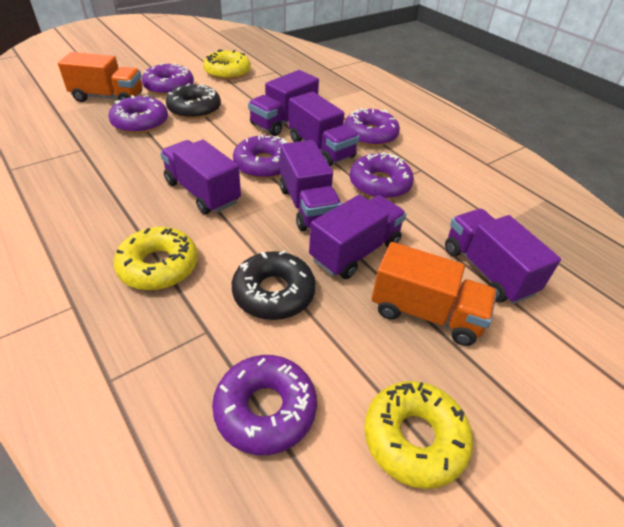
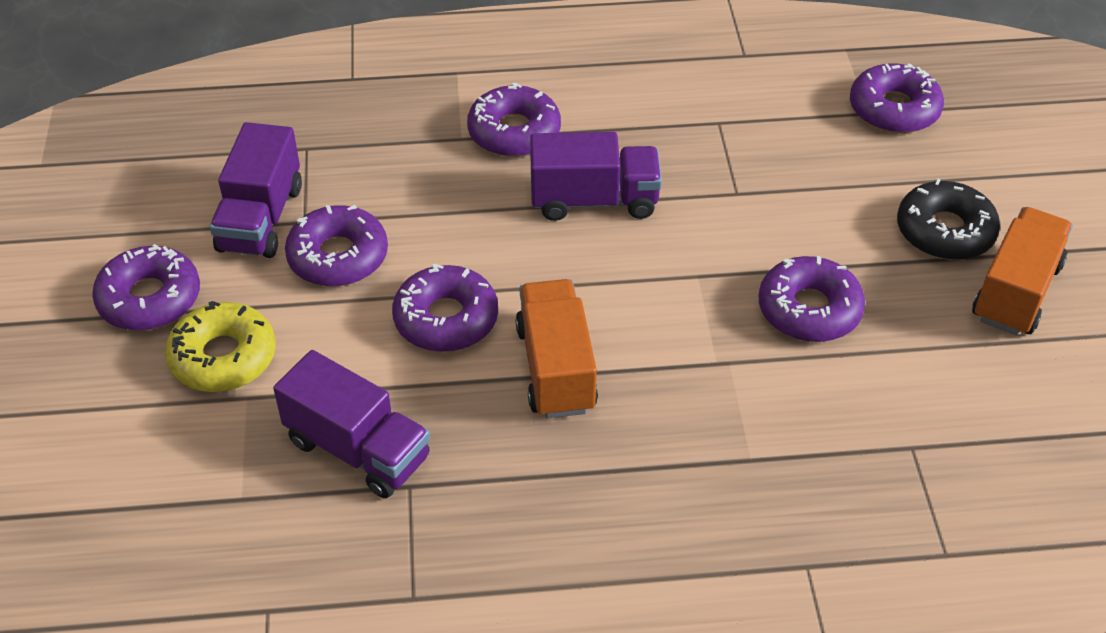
black donut: [166,83,221,119] [232,250,316,320] = 2 -> [897,179,1000,260] = 1
purple truck: [160,140,241,214] [248,70,319,136] [280,140,342,231] [289,92,359,166] [309,195,406,279] [445,209,561,304] = 6 -> [210,122,302,258] [273,350,430,498] [530,132,662,221] = 3
yellow donut: [113,227,198,290] [203,49,251,80] [364,381,473,489] = 3 -> [165,301,276,392] = 1

